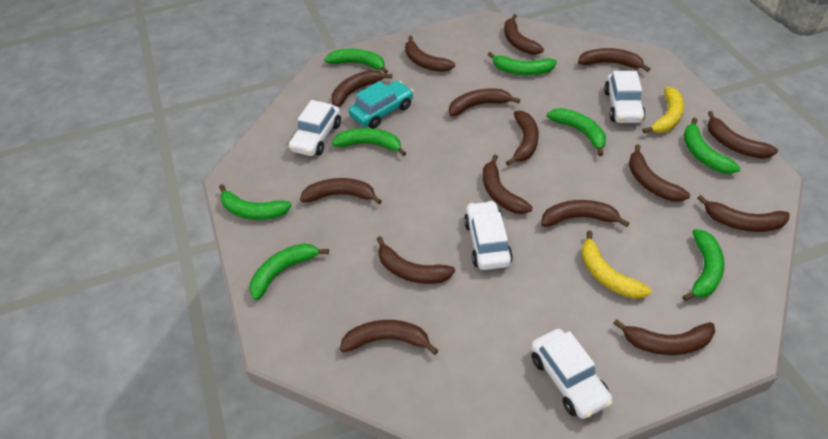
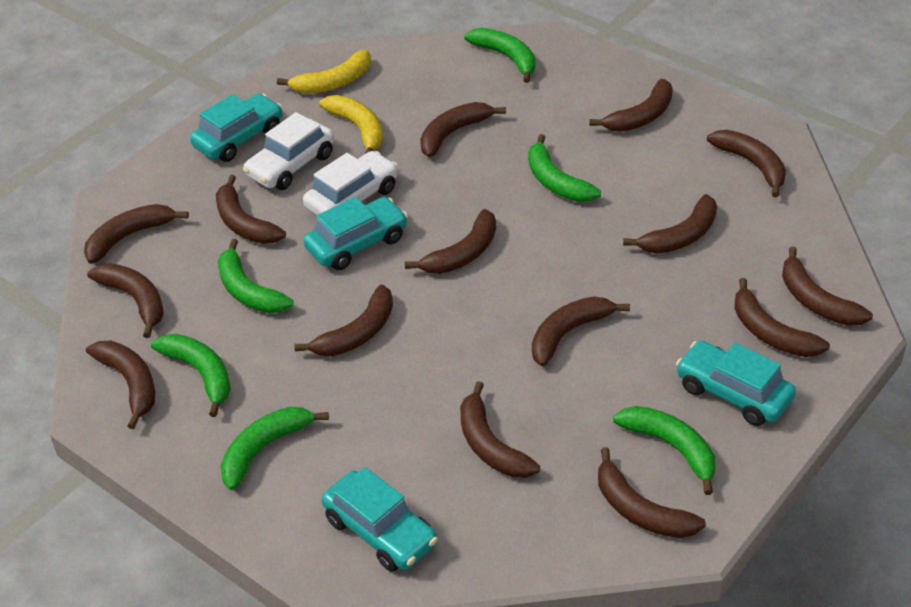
green banana: [219,184,292,220] [250,244,329,300] [325,49,388,74] [332,128,406,156] [488,52,557,75] [547,108,606,156] [682,229,724,301] [684,118,741,174] = 8 -> [151,334,231,417] [218,239,293,313] [221,407,329,490] [465,28,535,83] [528,134,601,202] [613,406,716,495] = 6
turquoise car: [349,81,414,129] = 1 -> [190,93,283,162] [303,197,408,270] [322,467,438,572] [676,341,796,426] = 4
white car: [289,100,341,156] [464,201,513,270] [531,329,613,419] [604,71,645,123] = 4 -> [243,112,334,190] [303,151,398,215] = 2

